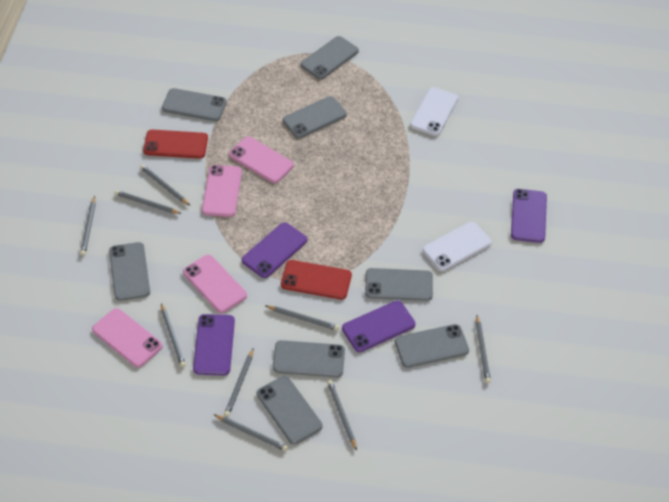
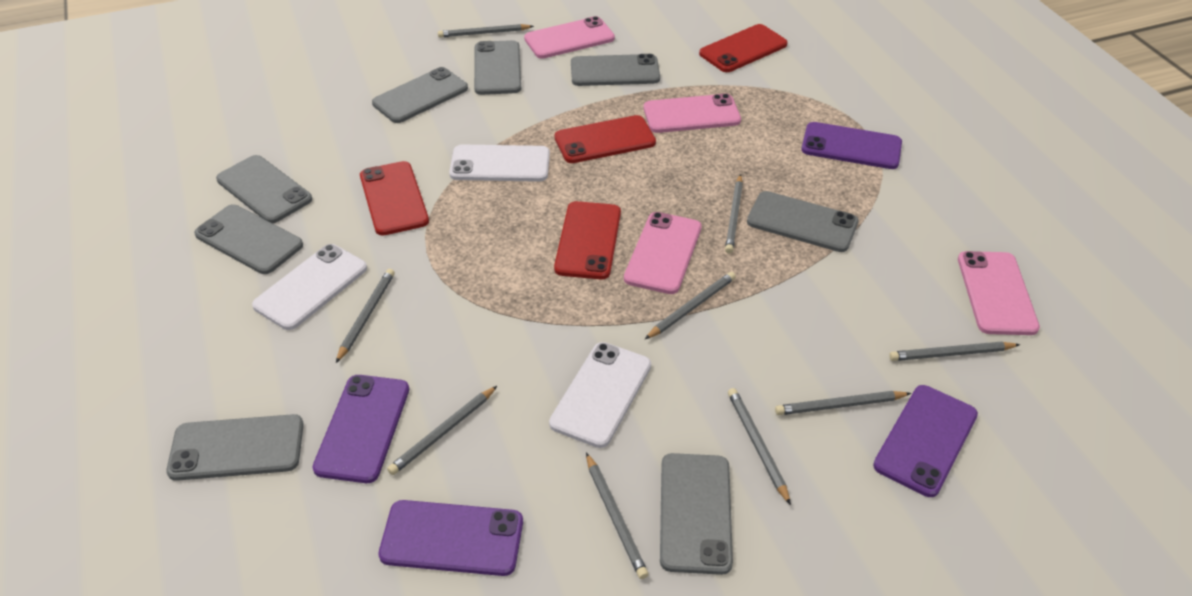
red phone: [143,129,208,159] [281,260,352,300] = 2 -> [360,161,429,236] [554,115,656,163] [554,201,621,279] [699,24,788,72] = 4
white phone: [410,87,458,136] [423,222,492,271] = 2 -> [252,244,367,330] [449,145,550,182] [549,342,651,448] = 3

